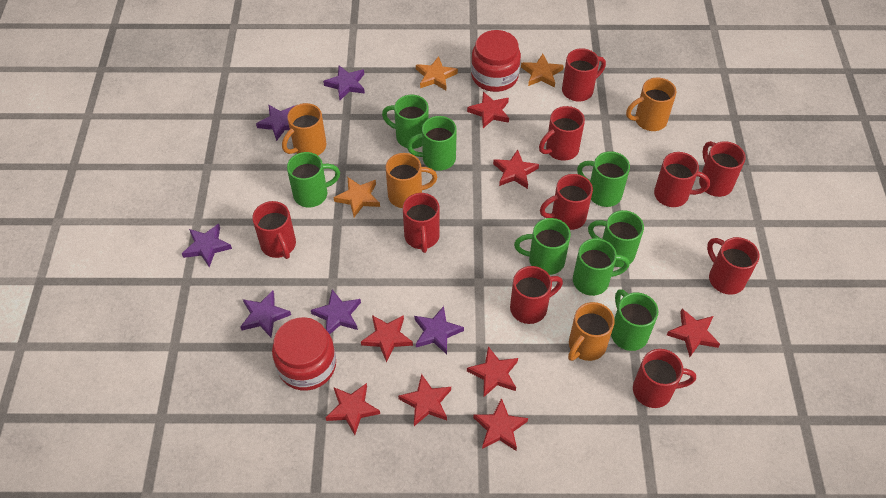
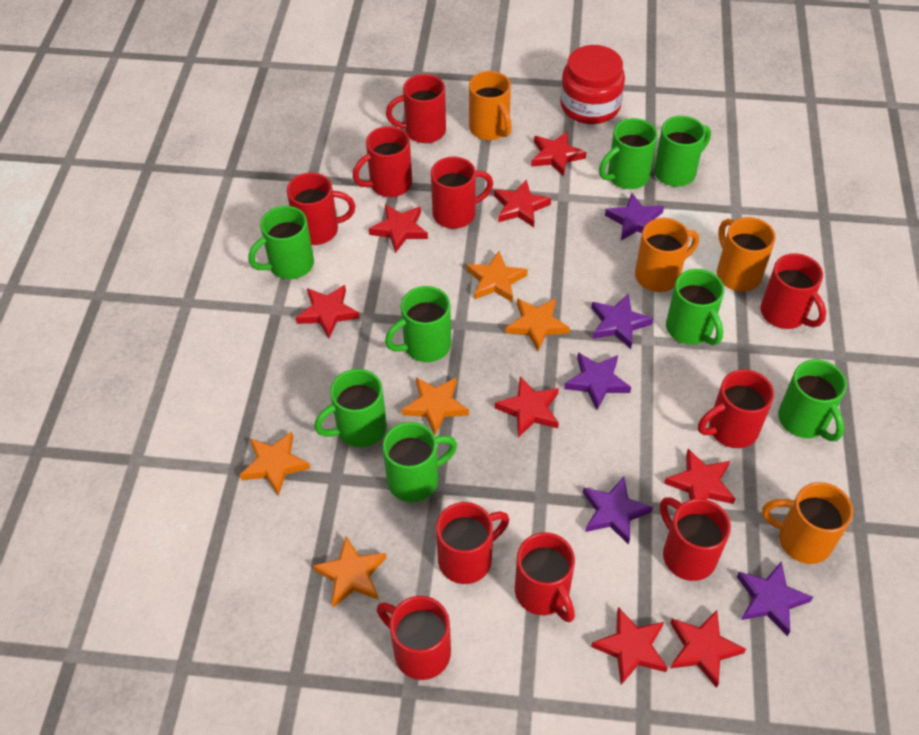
orange star: [333,177,380,217] [416,56,458,90] [521,54,564,88] = 3 -> [240,432,310,496] [313,536,386,608] [402,377,469,435] [467,251,528,303] [506,298,570,351] = 5
purple star: [182,224,232,267] [240,290,291,337] [256,104,294,141] [311,290,361,334] [323,65,365,100] [414,306,464,354] = 6 -> [564,353,631,410] [583,477,653,545] [591,294,653,349] [605,193,664,240] [737,561,813,636] = 5
red jar: [272,317,336,391] [471,30,521,92] = 2 -> [560,45,625,124] = 1

